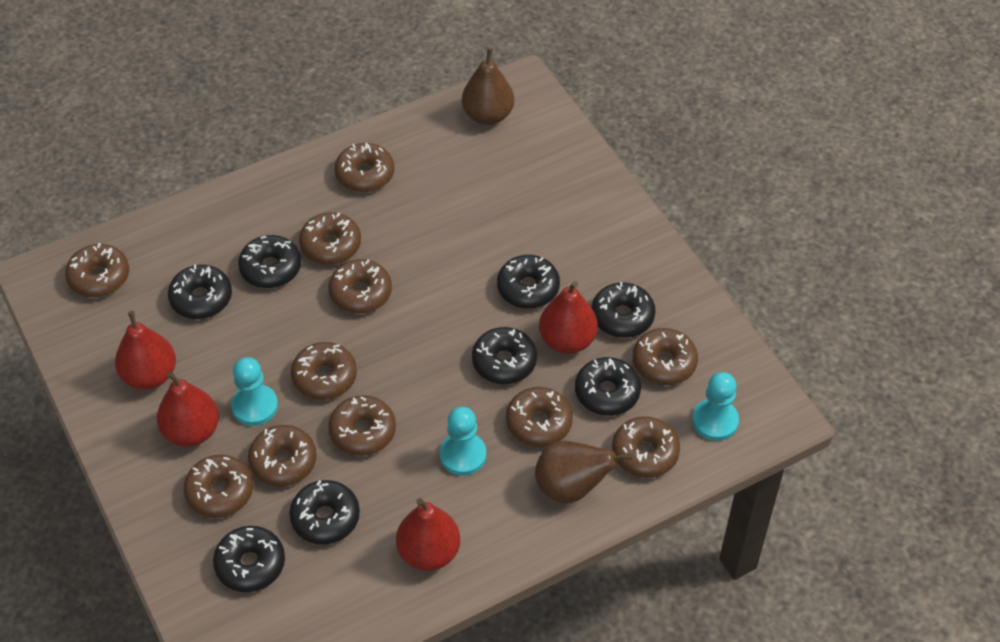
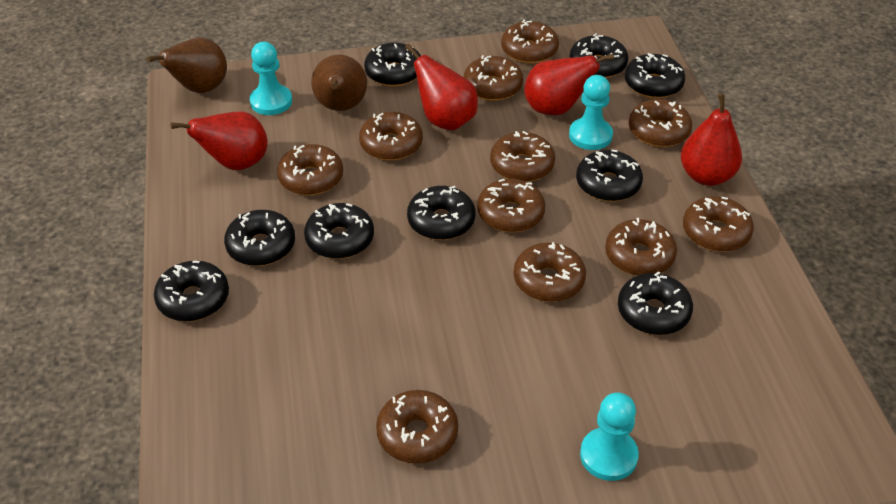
black donut: [168,265,232,319] [213,526,285,592] [238,235,301,288] [289,480,360,544] [472,327,537,384] [497,255,560,309] [575,357,641,416] [592,282,655,338] = 8 -> [154,261,229,322] [224,210,295,266] [304,203,374,259] [364,43,421,87] [407,186,475,240] [569,33,628,78] [576,150,643,202] [618,271,693,335] [625,53,685,98] = 9

